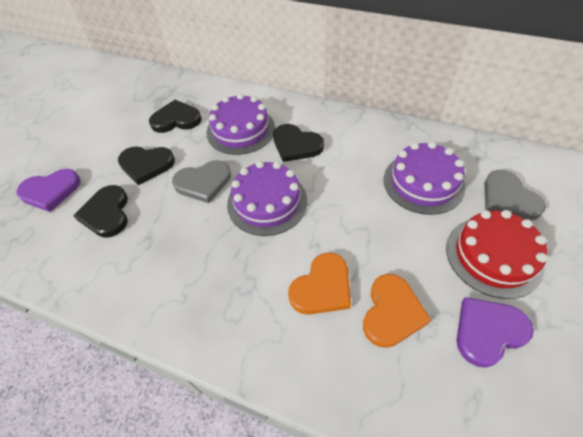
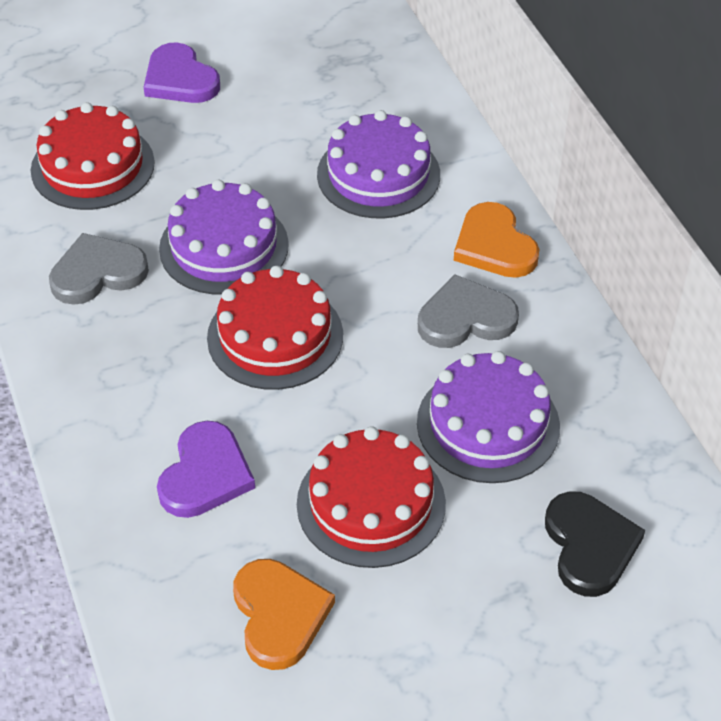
black heart: [73,185,128,238] [118,146,175,185] [149,100,202,133] [273,124,324,162] = 4 -> [545,491,645,597] = 1
red cake: [446,210,548,299] = 1 -> [31,102,155,210] [207,266,343,390] [297,426,446,568] = 3

